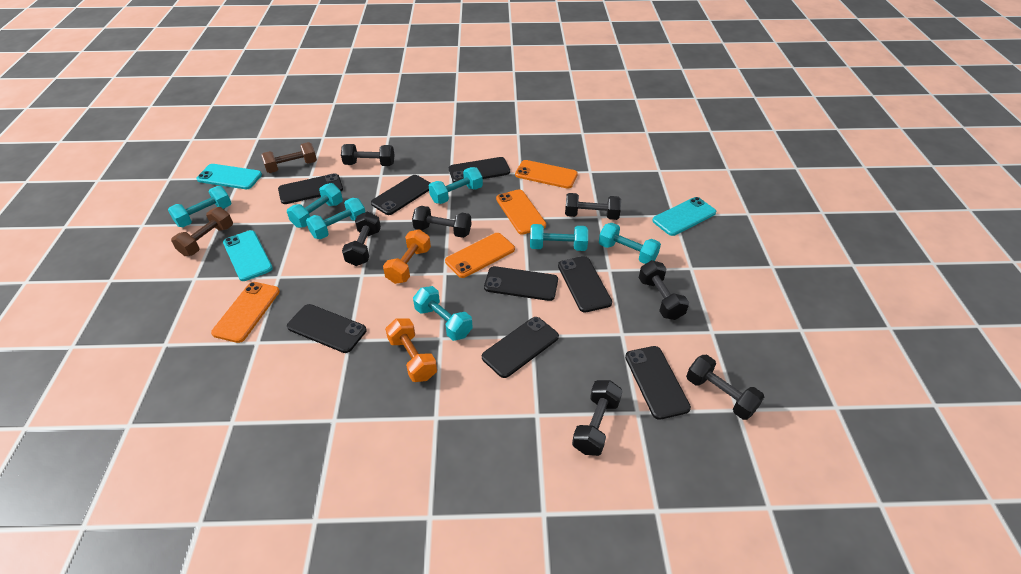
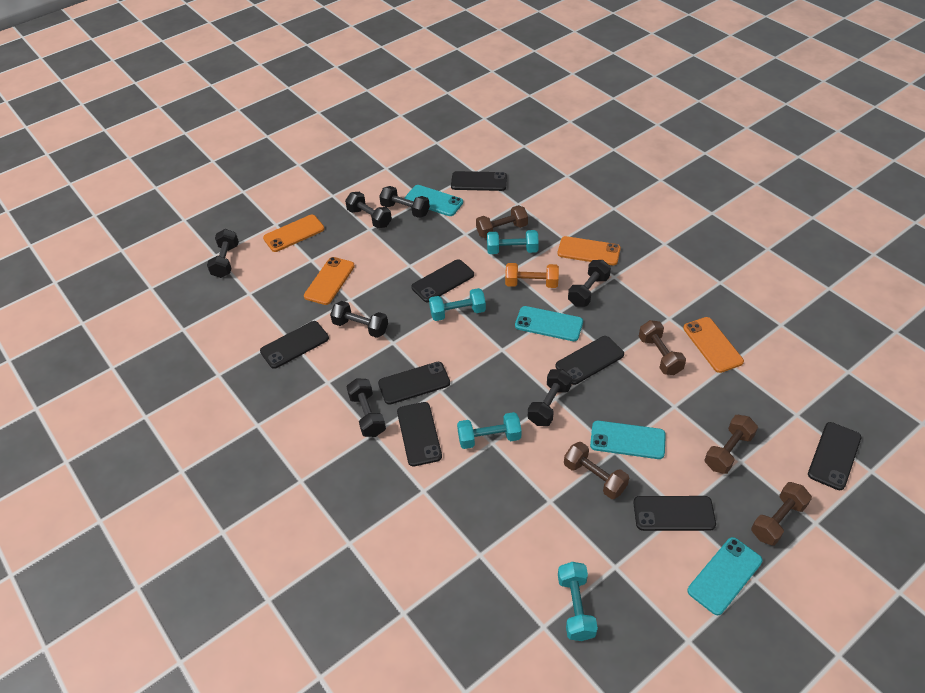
brown dumbbell: [171,207,233,256] [261,142,317,173] = 2 -> [476,205,528,238] [564,442,629,499] [638,320,686,375] [704,415,758,474] [751,482,812,546] = 5
orange dumbbell: [383,229,431,284] [385,318,437,382] = 2 -> [505,263,559,288] = 1
turquoise dumbbell: [168,186,231,227] [287,183,343,228] [306,198,365,239] [413,286,473,341] [429,167,483,204] [530,224,588,251] [599,223,661,264] = 7 -> [429,288,486,321] [457,412,521,449] [487,230,539,254] [558,562,598,641] = 4
turquoise phone: [196,164,262,189] [223,230,273,281] [652,197,716,236] = 3 -> [405,185,463,216] [515,306,583,341] [590,421,666,459] [687,537,763,615] = 4

